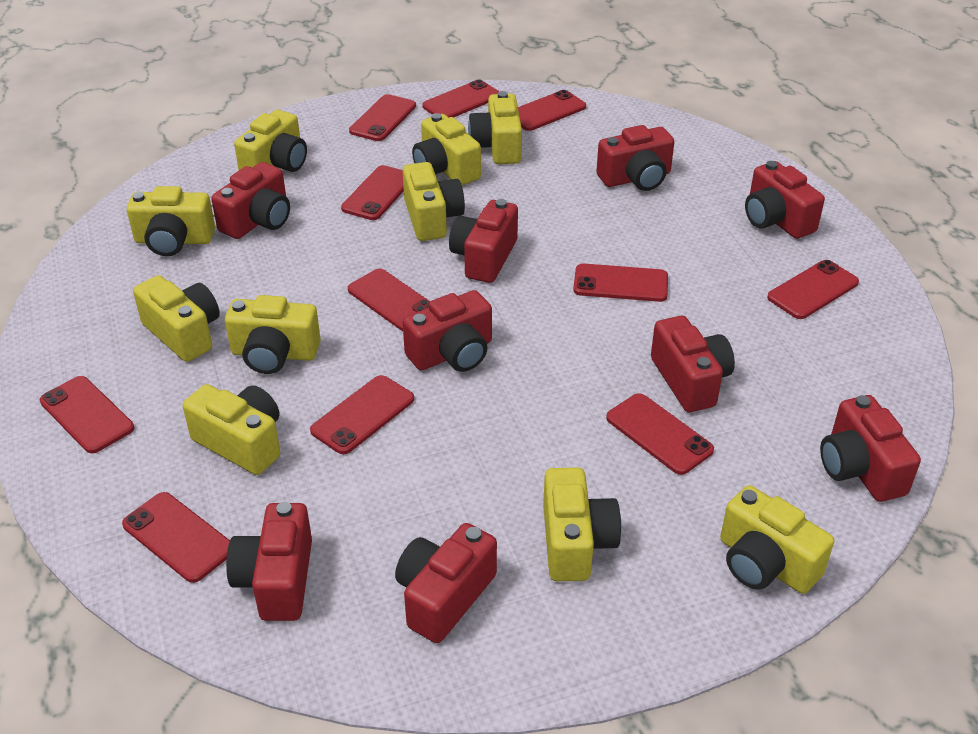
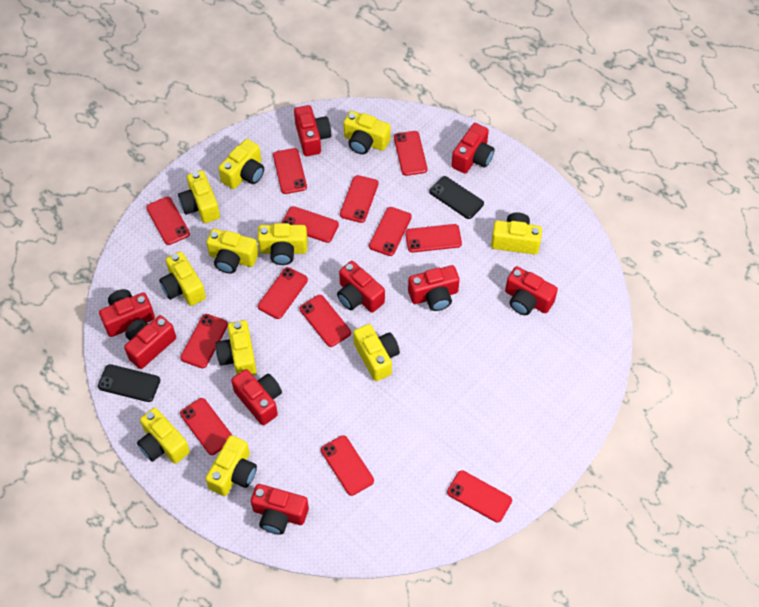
black phone: none = 0 -> [98,364,160,402] [429,176,484,219] = 2
red phone: [40,376,134,453] [122,492,230,583] [310,375,414,454] [341,165,404,220] [348,269,430,331] [349,94,416,141] [422,80,500,117] [518,90,586,131] [573,263,668,302] [606,393,714,475] [767,260,859,319] = 11 -> [146,197,190,245] [180,314,228,369] [180,398,233,455] [258,267,308,319] [273,148,307,194] [282,206,339,243] [300,295,351,347] [321,435,374,496] [340,175,378,223] [369,207,412,256] [394,131,427,176] [405,224,462,252] [447,470,512,522] = 13
yellow camera: [127,186,215,256] [133,275,220,362] [183,384,280,475] [225,295,321,374] [234,110,307,172] [403,162,465,241] [412,113,481,185] [468,91,522,164] [543,467,621,581] [720,485,834,594] = 10 -> [137,408,190,464] [159,251,206,306] [178,170,220,223] [205,435,257,496] [206,229,258,274] [216,320,257,375] [218,139,264,189] [258,223,308,265] [344,111,391,154] [353,324,400,381] [491,212,542,254] = 11

